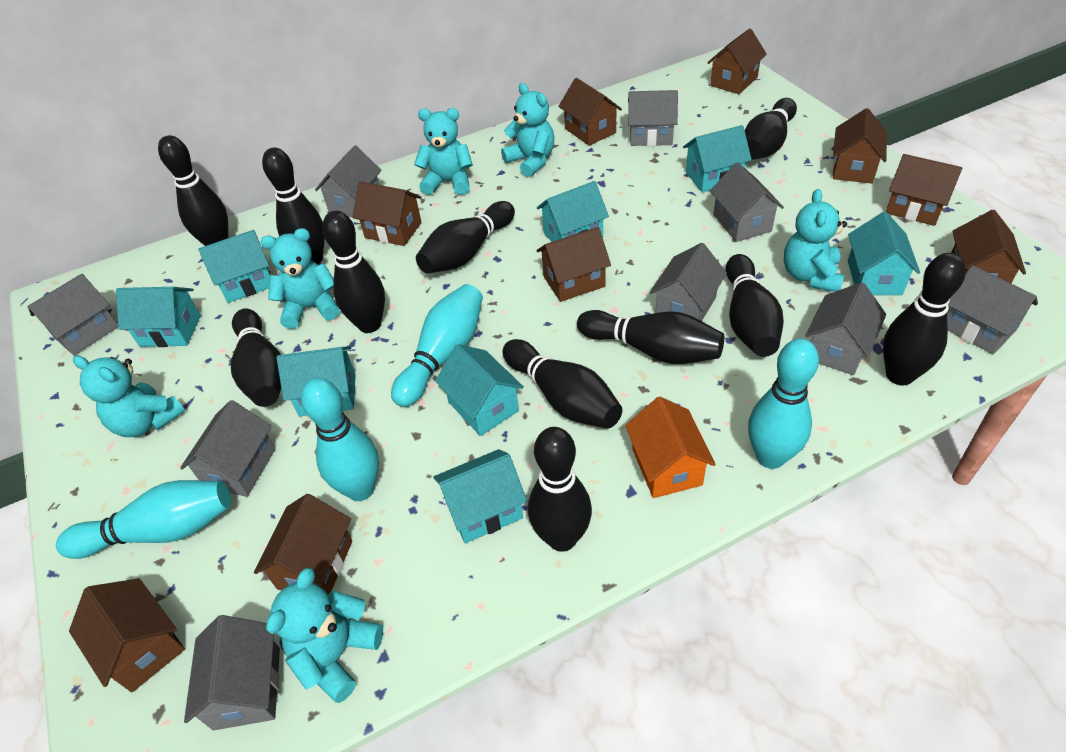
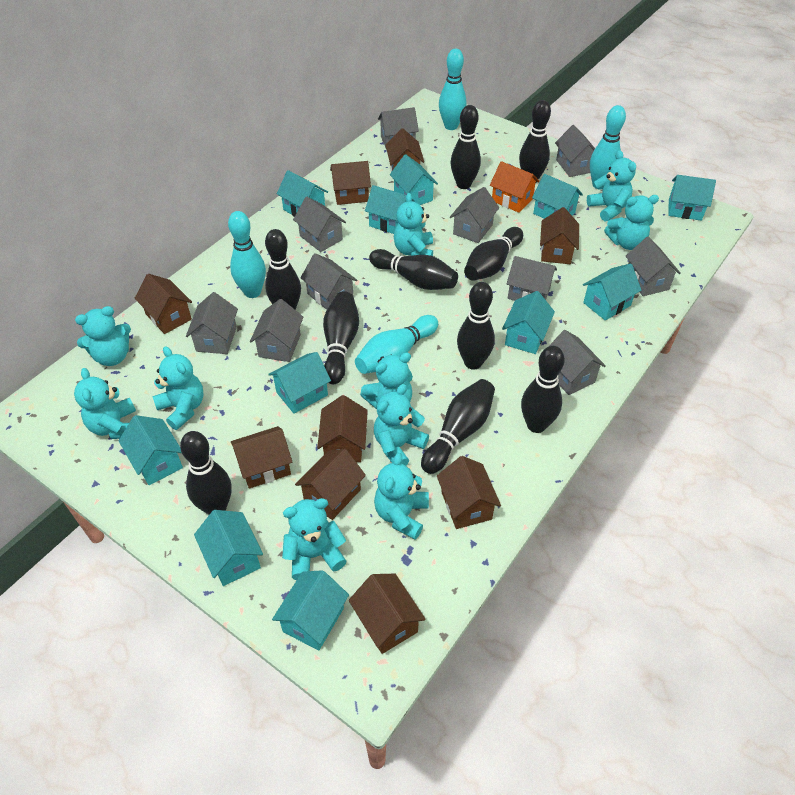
black bowling pin: [158,135,228,246] [231,308,281,407] [262,147,325,264] [322,211,385,333] [416,201,515,274] [502,339,622,429] [528,427,592,552] [577,310,724,364] [726,254,784,357] [745,98,797,160] [883,253,966,386] = 11 -> [180,431,232,515] [265,229,301,310] [323,291,359,384] [369,249,458,290] [421,379,495,474] [451,105,481,189] [457,282,495,370] [464,227,523,281] [519,100,551,183] [521,346,565,433] = 10
grey house: [28,274,118,356] [180,400,275,497] [184,615,280,730] [315,146,382,217] [628,90,678,146] [650,243,727,321] [710,162,784,242] [806,282,886,375] [947,265,1038,354] = 9 -> [186,292,238,354] [250,299,303,362] [293,197,346,252] [300,253,357,310] [378,107,419,150] [450,187,499,243] [507,256,557,301] [549,330,606,395] [555,125,595,177] [626,237,681,296] = 10
turquoise house: [116,287,201,347] [198,230,270,303] [277,346,356,417] [433,449,527,543] [435,344,524,436] [537,181,609,242] [683,125,752,193] [848,212,920,295] = 8 -> [118,415,183,485] [194,510,263,586] [268,352,331,414] [272,570,349,651] [277,170,328,217] [365,185,415,234] [390,154,438,205] [502,291,555,354] [532,174,583,219] [583,263,641,321] [668,175,716,221] = 11
turquoise teddy bear: [73,355,185,437] [260,228,340,329] [266,567,383,703] [414,108,473,195] [501,83,554,177] [784,189,847,292] = 6 -> [74,368,136,439] [75,306,131,366] [153,346,204,430] [282,498,347,580] [360,352,413,409] [374,384,429,466] [374,453,429,540] [394,193,433,256] [587,150,636,221] [604,195,659,250] = 10

